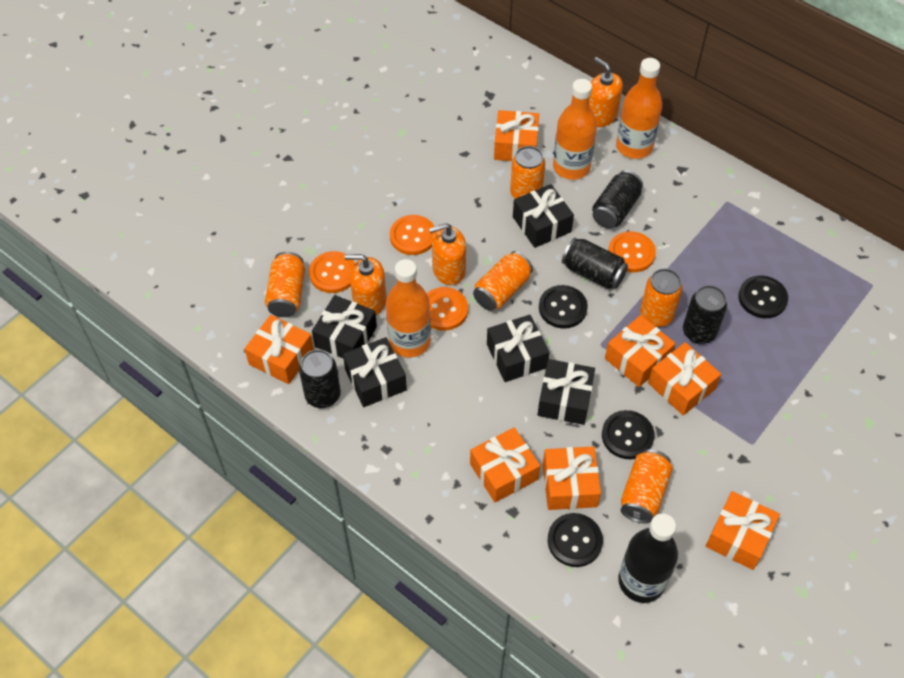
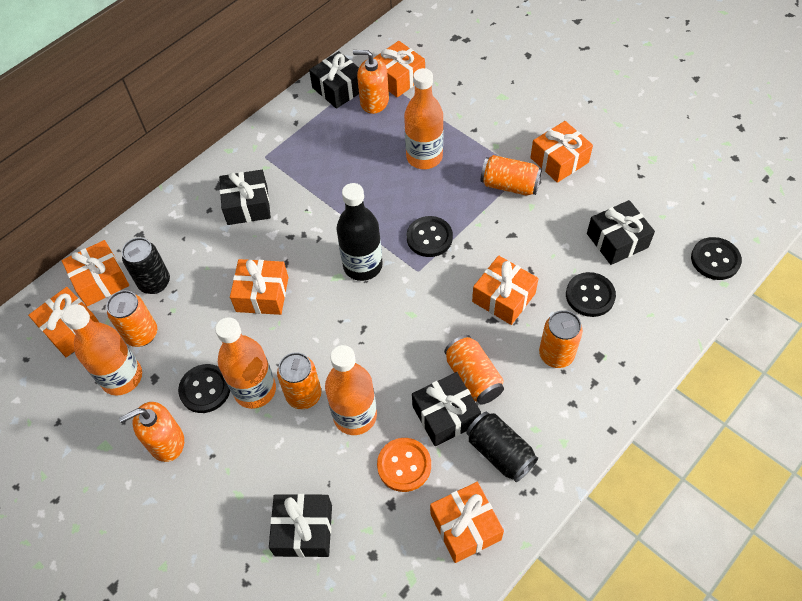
black can: [299,349,341,408] [562,238,628,289] [592,170,643,229] [683,285,727,344] = 4 -> [122,238,170,294] [466,412,538,482] = 2
orange bottle: [386,259,431,357] [553,79,597,180] [616,58,662,159] = 3 -> [63,304,142,396] [215,317,276,409] [325,345,377,435] [404,68,443,169] = 4
orange button: [309,251,355,293] [390,215,435,255] [426,287,468,330] [608,231,656,273] = 4 -> [377,438,431,492] = 1
orange soap dispenser: [345,254,386,315] [429,223,466,285] [589,57,623,127] = 3 -> [119,402,184,462] [353,50,389,114] = 2

